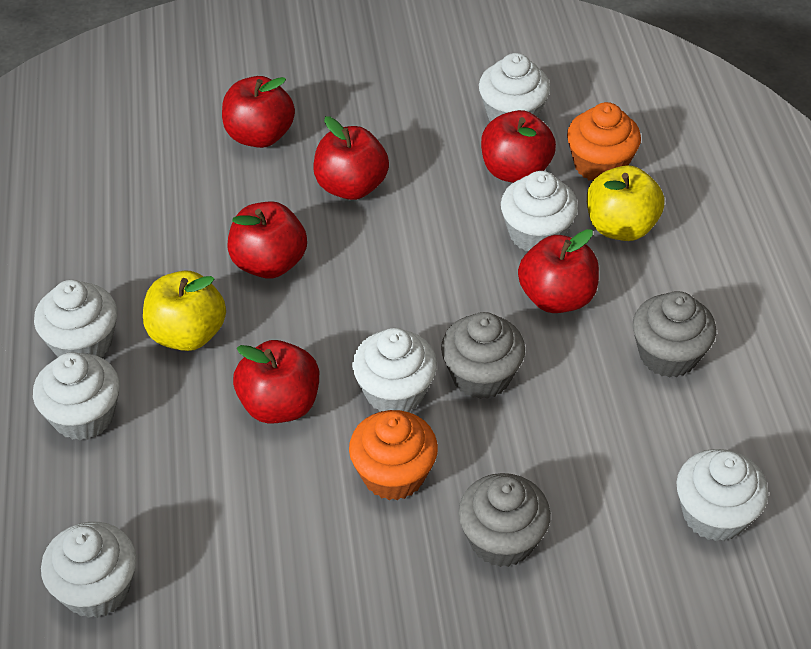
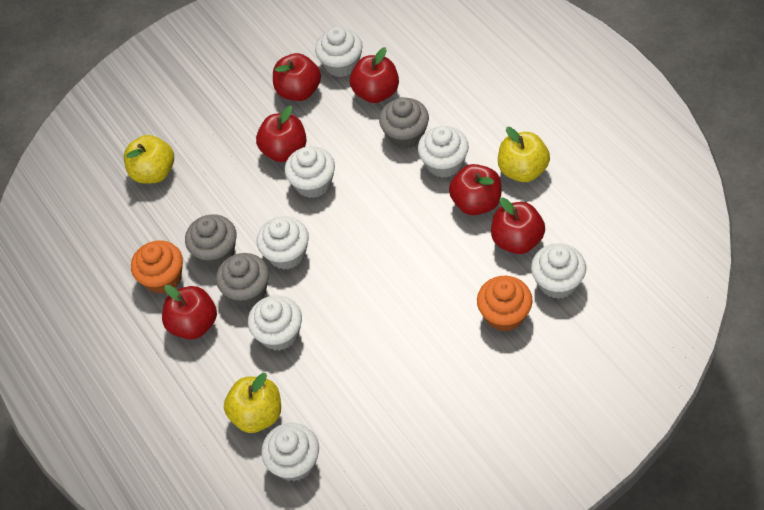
yellow apple: [143,271,226,351] [587,165,664,241] = 2 -> [124,135,174,184] [224,373,281,433] [498,127,550,182] = 3

